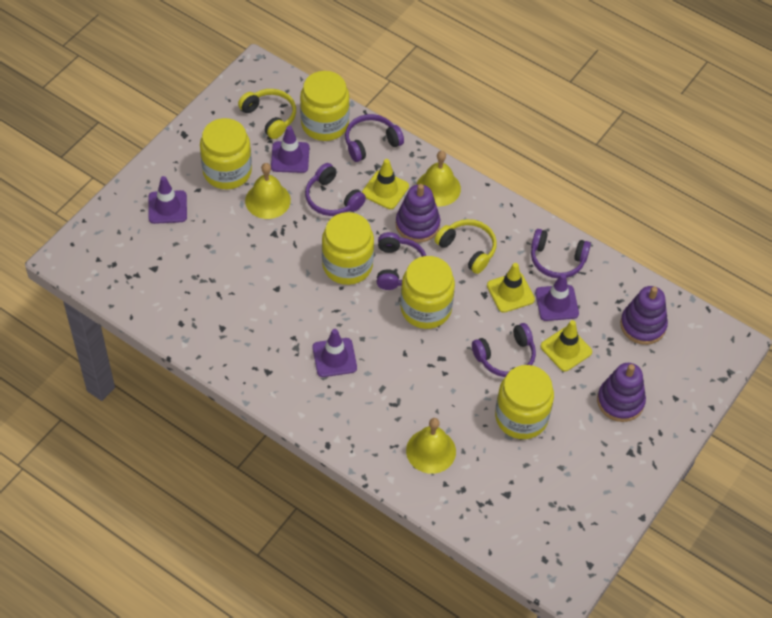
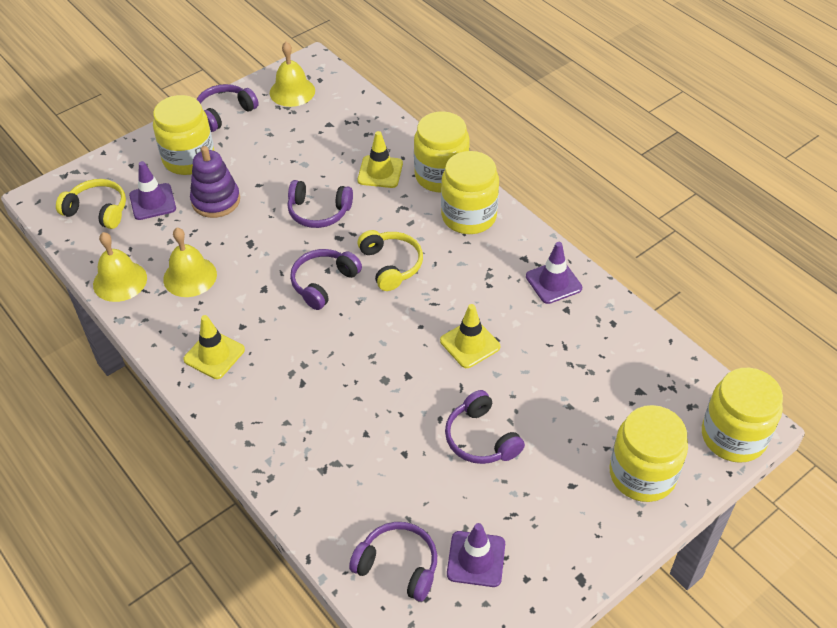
purple stacking toy: [396,184,440,243] [597,363,646,422] [620,286,668,345] = 3 -> [190,146,240,218] = 1
purple traffic cone: [148,176,187,224] [271,126,309,173] [313,329,357,377] [535,274,579,321] = 4 -> [129,161,176,220] [447,523,505,587] [526,242,582,304] = 3

